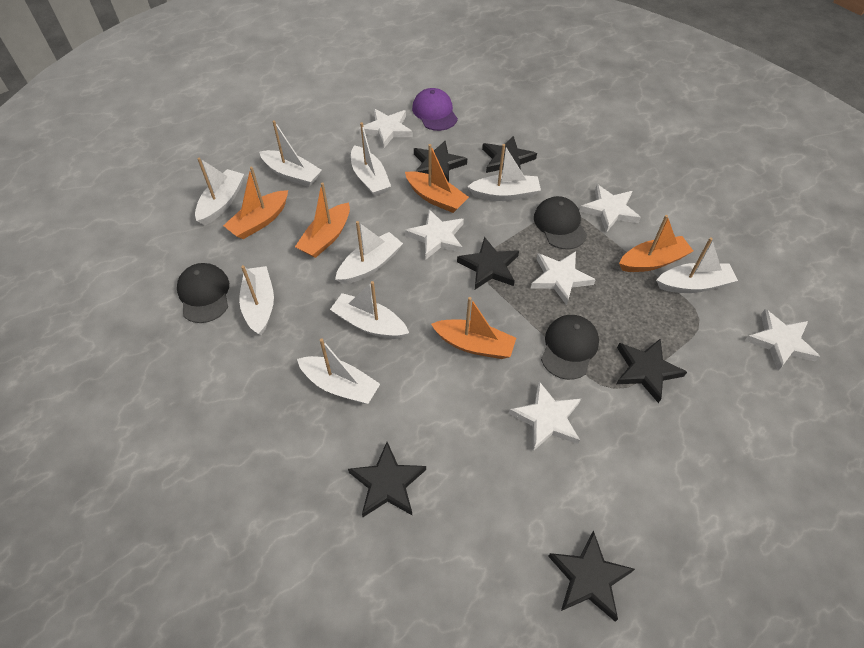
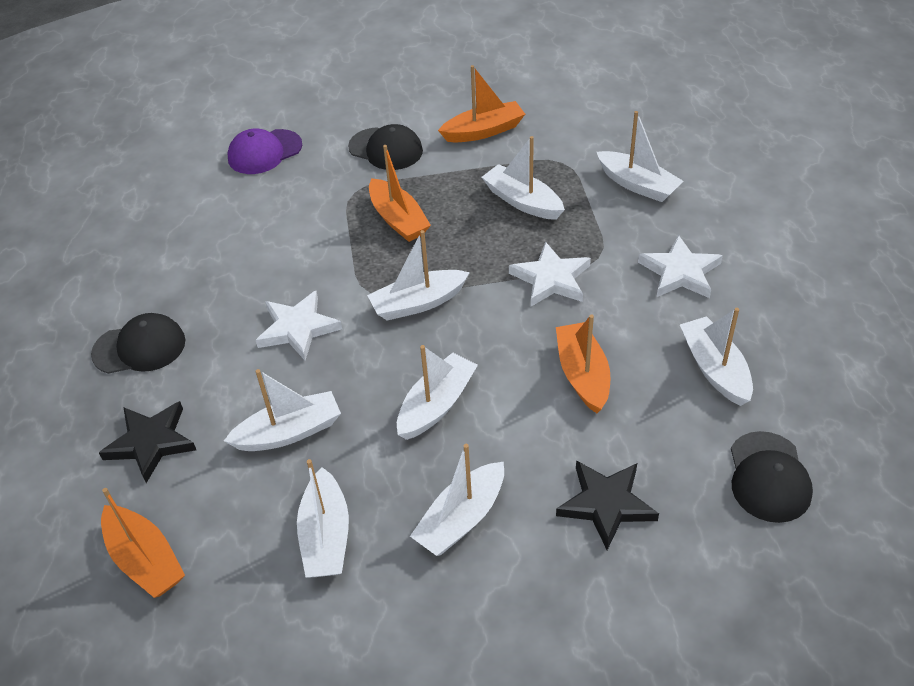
black star: [348,442,426,517] [414,141,467,182] [457,237,519,289] [482,136,537,173] [548,531,635,621] [616,338,687,403] = 6 -> [99,401,196,483] [556,460,659,550] = 2
orange boat: [223,167,288,239] [295,182,350,258] [405,144,469,213] [431,297,516,359] [619,215,693,272] = 5 -> [101,488,185,598] [369,145,431,242] [438,65,525,143] [556,315,610,413] = 4
white boat: [195,157,244,225] [239,265,274,335] [259,120,322,187] [297,339,380,404] [330,281,409,339] [335,221,403,284] [351,122,391,196] [467,144,541,201] [656,238,738,293] = 9 -> [224,369,341,451] [297,459,349,578] [367,230,470,321] [397,345,478,440] [410,444,504,556] [482,136,565,220] [597,111,684,202] [680,308,753,406] = 8
white star: [359,109,413,148] [405,209,464,260] [509,381,581,451] [531,251,596,305] [579,184,641,233] [745,309,820,370] = 6 -> [256,291,342,361] [509,241,591,306] [638,235,723,298] = 3

